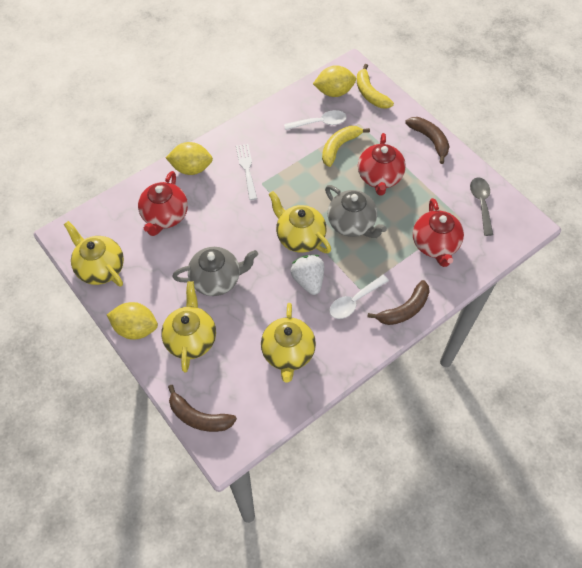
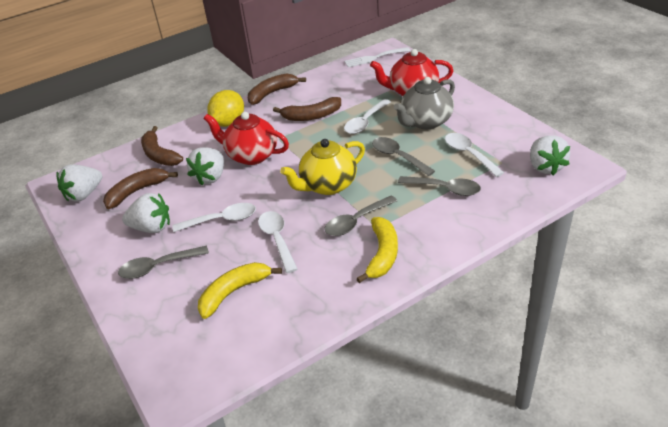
brown banana: [168,385,237,432] [367,280,430,325] [405,117,450,164] = 3 -> [103,168,178,209] [141,126,183,166] [248,74,306,105] [273,97,341,121] = 4
grey spoon: [470,177,493,236] = 1 -> [118,245,209,279] [325,195,397,236] [372,137,435,176] [398,176,481,196] = 4
grey teapot: [172,247,258,296] [325,185,387,238] = 2 -> [394,77,455,129] = 1
red teapot: [138,171,188,236] [358,133,406,196] [413,198,464,267] = 3 -> [204,112,289,165] [370,49,453,96] = 2
white spoon: [284,110,347,130] [329,275,389,319] = 2 -> [173,203,256,232] [258,211,298,273] [344,99,391,134] [445,133,504,177] = 4
white strawberry: [290,255,324,295] = 1 -> [56,164,102,202] [122,193,170,233] [186,147,224,185] [530,135,570,175] = 4
yellow lemon: [107,302,158,340] [166,142,213,175] [313,65,356,97] = 3 -> [207,90,244,127] = 1
yellow teapot: [64,221,124,286] [161,281,216,372] [261,303,316,383] [268,191,331,253] = 4 -> [280,139,365,195] = 1

